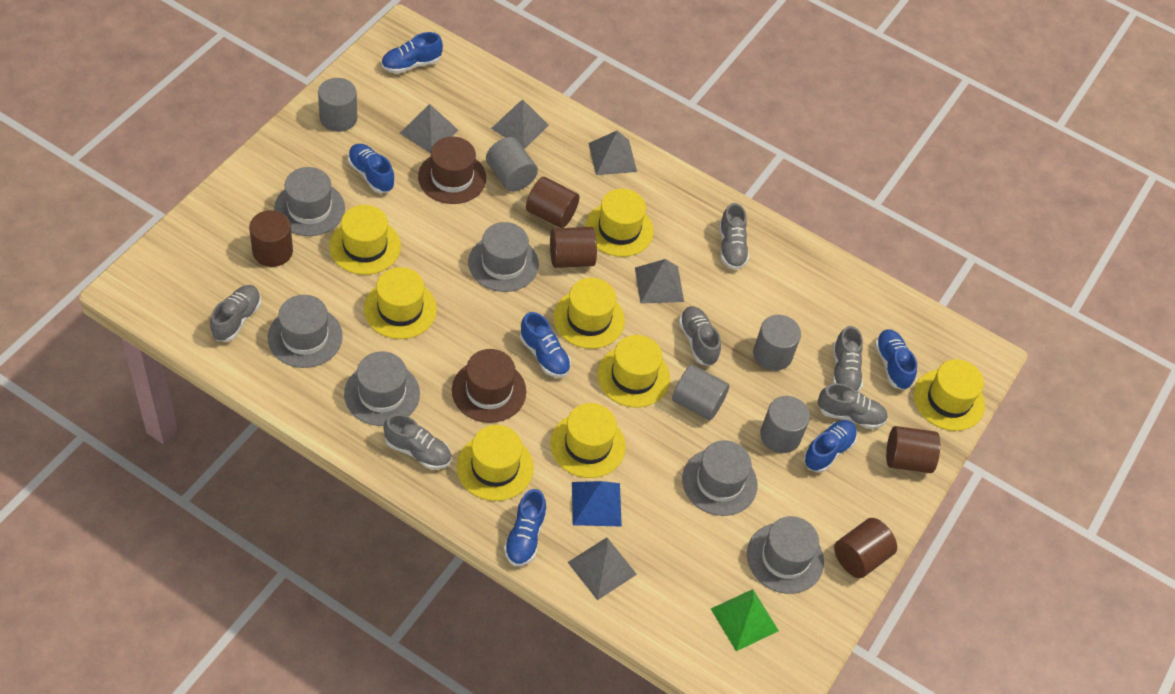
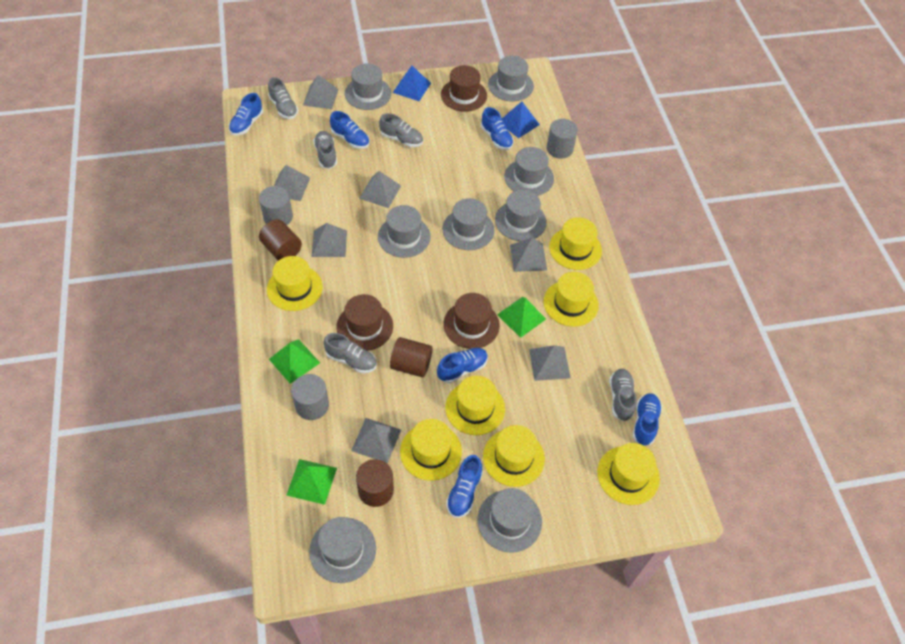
blue pyramid: [572,481,622,527] = 1 -> [393,66,431,101] [502,102,540,138] = 2
brown cylinder: [249,210,293,267] [526,177,579,228] [550,227,597,268] [834,518,897,578] [886,426,940,473] = 5 -> [259,219,302,261] [356,459,394,507] [390,337,432,377] = 3
brown hat: [418,137,486,204] [452,349,526,423] = 2 -> [336,294,393,351] [441,65,487,112] [443,293,500,349] = 3
green pyramid: [711,589,779,651] = 1 -> [269,339,320,384] [286,459,337,505] [497,297,546,338] = 3
grey cylinder: [318,78,357,132] [486,137,538,192] [672,364,730,420] [753,315,801,371] [760,396,810,453] = 5 -> [259,186,293,225] [291,374,329,420] [547,119,578,159] = 3
grey hat: [268,295,343,368] [274,167,345,236] [344,351,420,426] [468,222,539,292] [682,440,758,516] [747,516,824,594] = 6 -> [309,517,376,583] [345,63,391,110] [378,205,431,258] [442,198,495,250] [477,488,542,553] [488,56,534,101] [495,190,547,241] [504,147,554,196] = 8
grey pyramid: [400,104,459,153] [491,99,549,149] [568,537,637,600] [588,130,637,175] [635,259,684,304] = 5 -> [274,165,310,201] [303,75,339,109] [312,223,347,257] [351,418,401,463] [359,171,401,208] [510,237,547,272] [529,345,571,381] = 7
grey shoe: [210,285,261,341] [383,414,451,470] [679,306,721,366] [719,203,749,270] [818,383,888,429] [833,326,863,392] = 6 -> [268,77,298,119] [313,131,337,169] [323,333,377,373] [379,113,423,147] [609,369,636,421] = 5
yellow hat: [329,205,401,275] [364,267,437,339] [457,425,534,501] [550,403,626,478] [553,278,625,349] [585,189,654,257] [597,335,670,408] [914,359,985,431] = 8 -> [267,256,323,311] [400,419,462,481] [445,376,505,435] [483,425,545,487] [544,272,599,327] [549,217,602,270] [597,443,660,505] = 7

